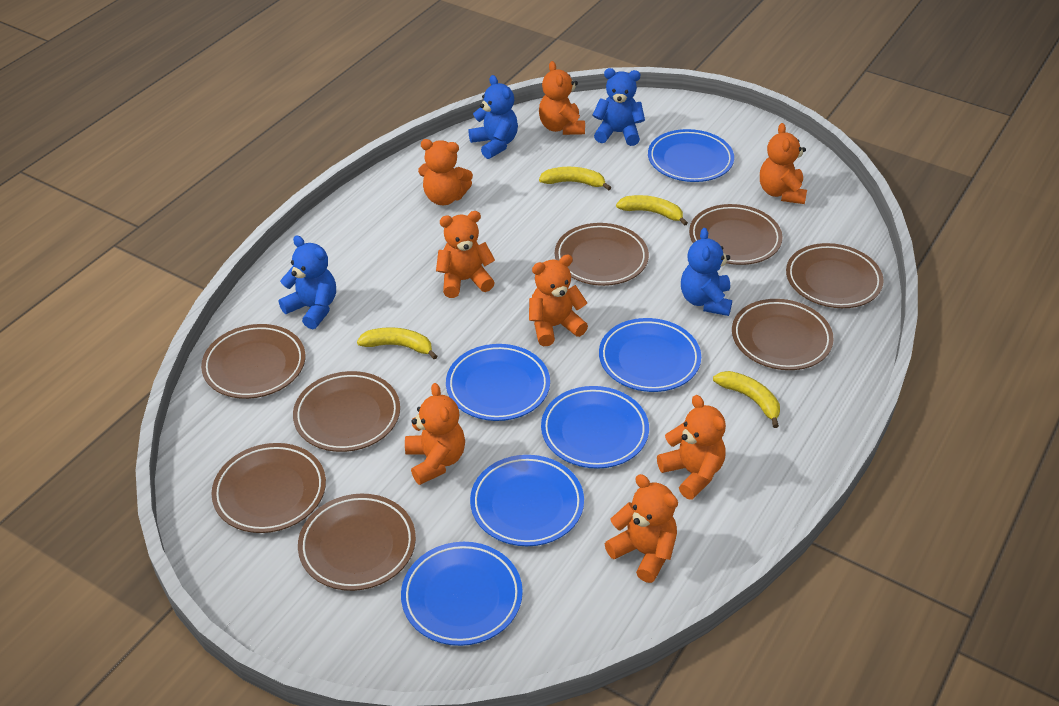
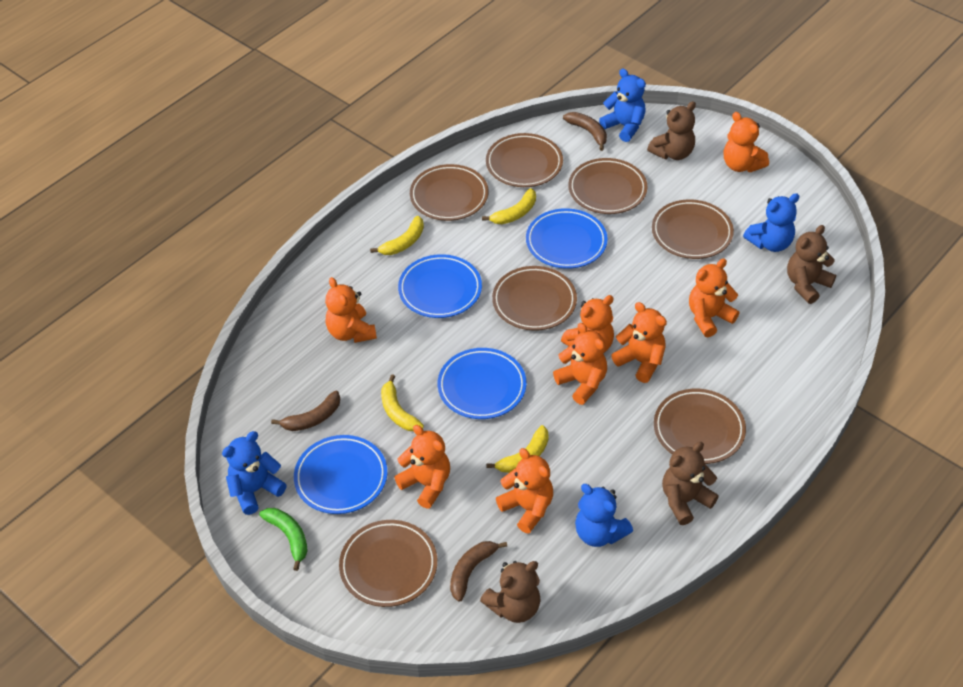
blue plate: [401,542,523,646] [446,344,550,421] [470,455,584,546] [541,386,649,469] [599,318,701,392] [648,129,734,182] = 6 -> [294,435,387,514] [398,254,482,318] [438,348,527,419] [526,208,608,269] = 4
brown banana: none = 0 -> [271,391,340,431] [450,541,507,602] [563,112,607,151] = 3
brown plate: [201,324,305,399] [212,443,326,533] [293,371,400,452] [298,494,416,591] [555,223,649,286] [689,204,782,265] [732,299,834,370] [786,243,884,308] = 8 -> [339,520,437,607] [410,164,488,221] [486,133,563,187] [492,266,577,331] [568,158,648,214] [652,199,734,259] [654,389,746,464] = 7
brown teddy bear: none = 0 -> [480,561,541,623] [647,101,696,160] [662,442,719,525] [787,225,836,304] = 4
green banana: none = 0 -> [259,508,308,571] = 1

